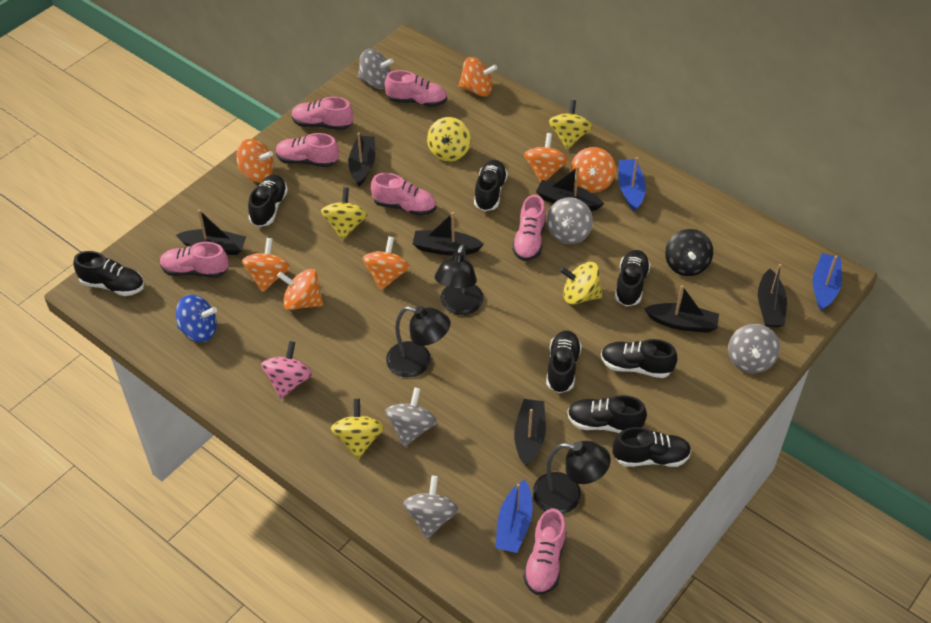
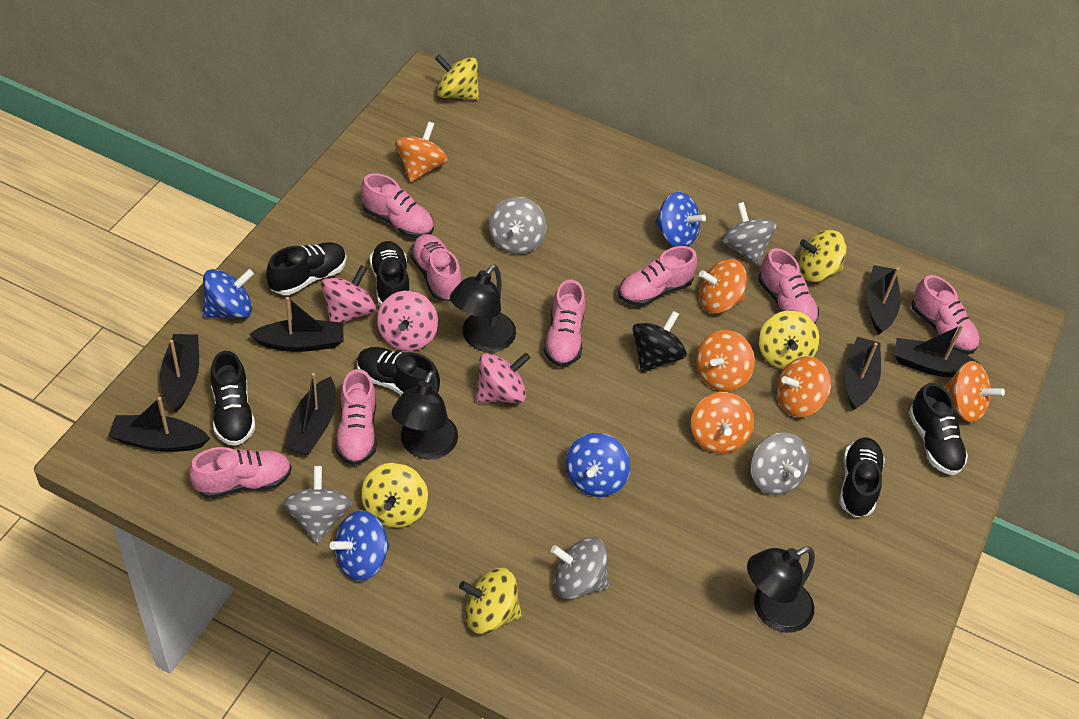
black shoe: [73,251,144,296] [248,175,288,227] [474,160,508,211] [546,330,582,393] [567,395,647,433] [601,339,678,378] [613,427,692,467] [615,250,651,306] = 8 -> [210,351,255,446] [266,242,347,295] [357,347,440,395] [370,241,410,306] [839,437,885,517] [909,383,968,475] = 6
blue boat: [495,479,533,553] [618,157,646,211] [813,253,842,311] = 3 -> none = 0
blue spinning top: [176,295,217,342] = 1 -> [203,269,254,318] [330,510,390,581] [566,433,630,497] [655,192,706,247] = 4
orange spinning top: [236,139,273,182] [242,238,290,292] [277,269,323,310] [363,236,410,290] [458,57,498,96] [524,133,568,182] [570,147,616,192] = 7 -> [395,122,448,182] [691,392,754,453] [696,330,755,392] [699,259,747,314] [777,356,831,417] [943,361,1005,423] = 6
pink shoe: [160,242,229,278] [276,133,339,167] [292,97,353,130] [371,173,436,216] [385,70,447,107] [512,195,546,261] [523,509,566,595] = 7 -> [189,447,292,499] [335,369,376,465] [361,173,434,238] [410,234,462,301] [543,280,585,367] [618,246,697,306] [758,248,819,323] [912,275,980,354] = 8
pink spinning top: [261,341,312,399] = 1 -> [321,265,376,323] [377,291,438,351] [476,353,530,403] = 3

